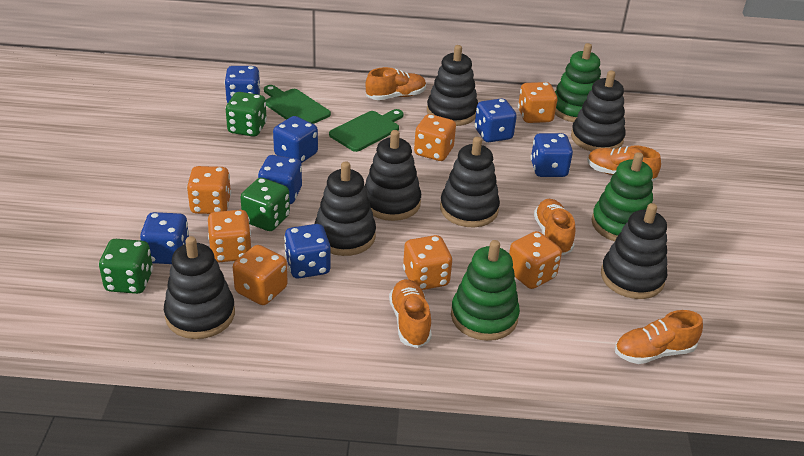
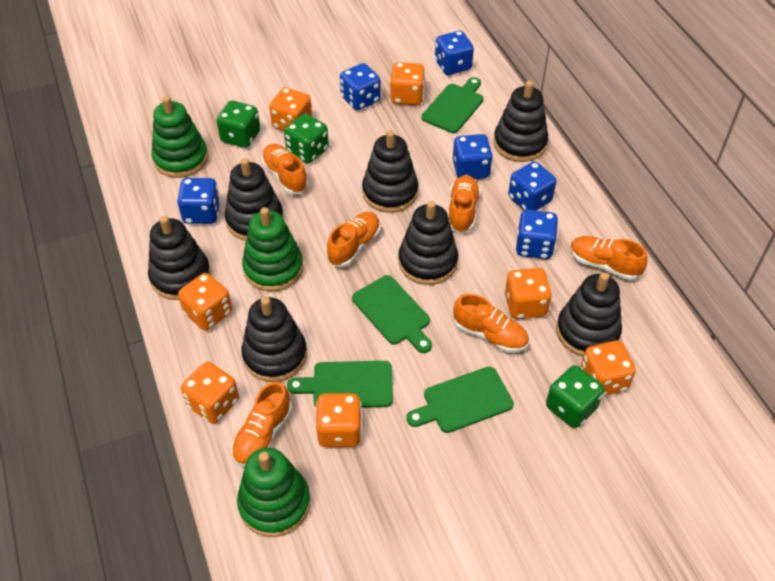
blue dice: [140,212,189,264] [224,66,261,103] [258,155,302,204] [273,116,318,163] [284,224,331,278] [475,98,517,142] [530,133,573,177] = 7 -> [177,178,221,224] [340,63,381,110] [435,31,474,75] [453,134,493,179] [508,161,556,211] [516,210,558,259] = 6
green cutting board: [264,85,331,124] [329,109,404,152] = 2 -> [287,361,393,408] [352,275,432,353] [406,367,514,433] [421,77,484,133] = 4
orange shoe: [365,67,426,100] [389,279,432,348] [534,199,575,255] [587,145,661,181] [615,310,703,364] = 5 -> [231,382,292,467] [261,144,308,194] [327,212,381,267] [448,175,480,234] [453,294,529,353] [570,236,648,280] = 6

